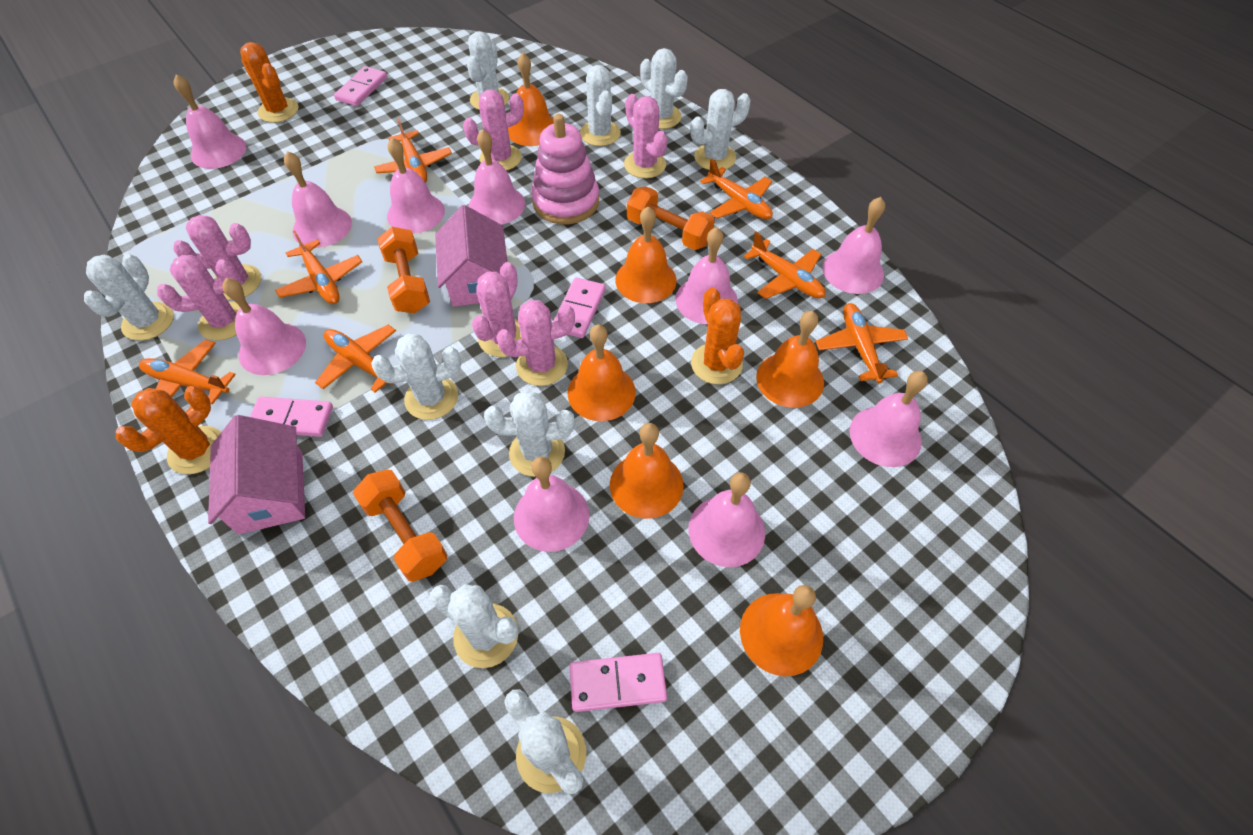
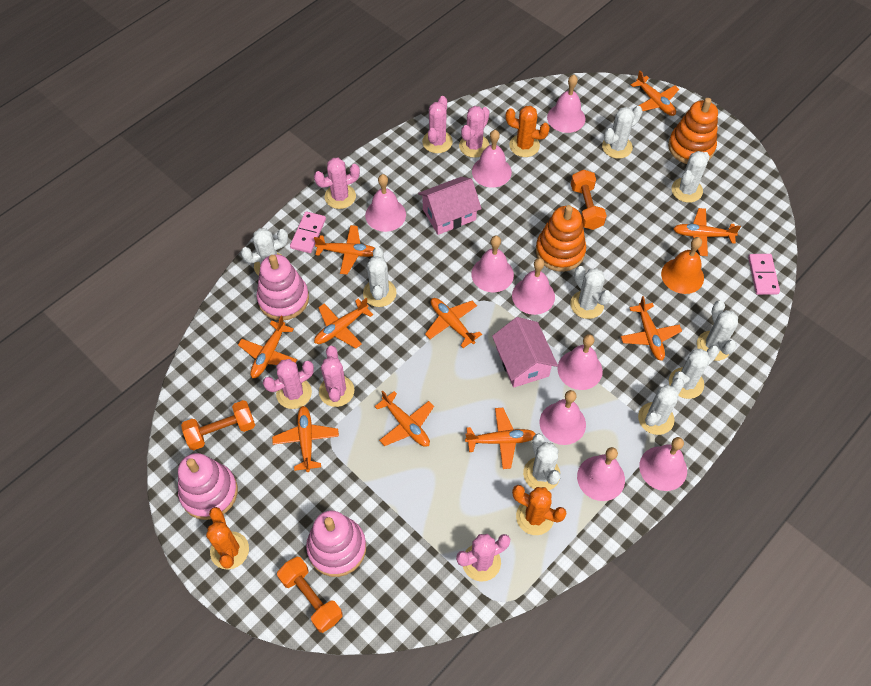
orange bell: [508,53,554,146] [568,324,636,421] [610,423,684,519] [615,206,676,303] [740,585,823,676] [756,311,824,408] = 6 -> [661,237,704,294] = 1
orange plane: [139,339,236,405] [275,231,362,304] [315,325,396,393] [374,118,452,183] [700,158,773,219] [744,232,826,299] [816,303,908,383] = 7 -> [238,316,297,378] [272,406,339,472] [314,225,375,275] [314,298,373,348] [375,390,434,447] [425,298,482,348] [465,408,535,469] [620,296,682,361] [631,71,679,116] [673,208,741,256] = 10
orange stacking toy: none = 0 -> [536,205,586,272] [668,98,718,164] = 2
pink bell: [173,74,247,169] [222,278,306,375] [284,151,352,248] [387,138,445,234] [468,129,525,225] [514,457,589,552] [675,227,738,324] [688,472,765,567] [823,197,885,294] [849,371,928,467] = 10 -> [365,174,406,232] [471,236,514,292] [472,130,512,188] [512,258,555,315] [540,390,586,445] [547,75,586,133] [558,334,603,390] [577,447,625,501] [639,437,687,491] = 9
pink domino: [250,397,333,437] [334,66,387,106] [553,277,606,338] [569,653,667,712] = 4 -> [290,211,326,253] [748,254,780,295] = 2
pink stacking toy: [531,114,599,224] = 1 -> [178,453,238,520] [256,254,309,320] [306,511,366,577] = 3

